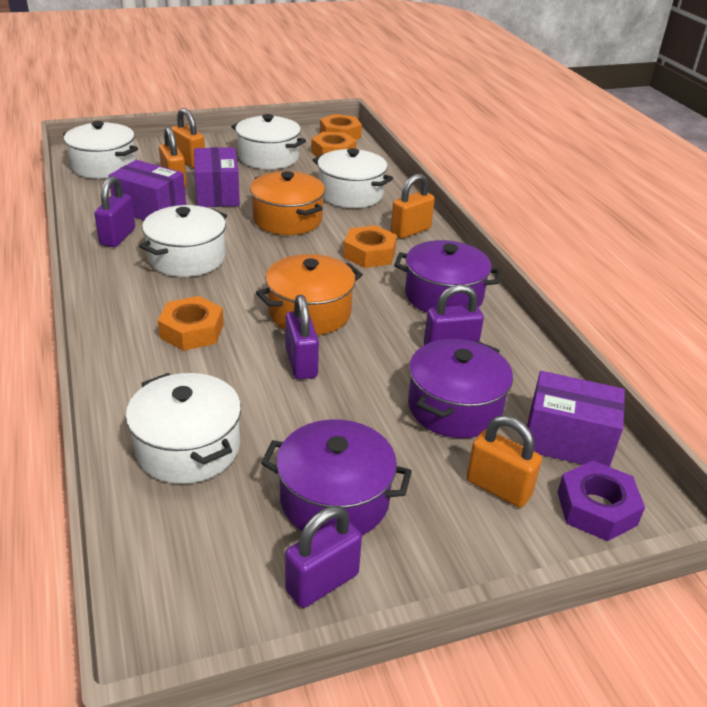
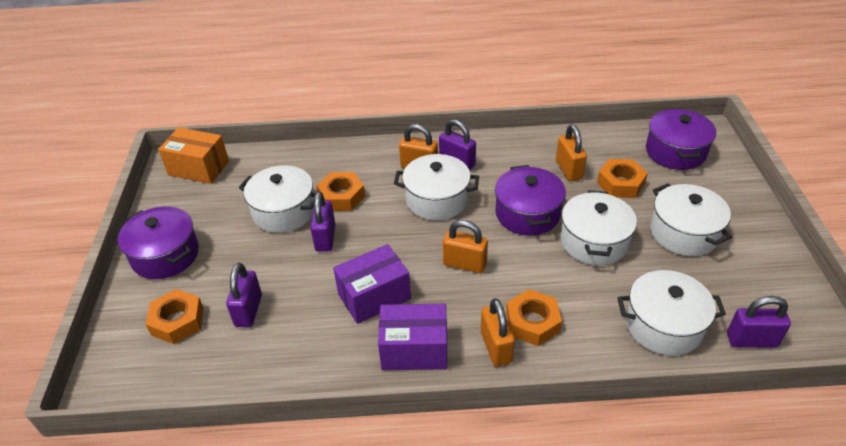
orange box: none = 0 -> [158,127,229,184] = 1
orange pot: [250,171,325,235] [256,254,363,335] = 2 -> none = 0
purple box: [109,160,186,220] [194,147,240,207] [527,371,625,467] = 3 -> [333,244,411,324] [378,304,447,370] = 2
purple nut: [557,461,645,541] = 1 -> none = 0

